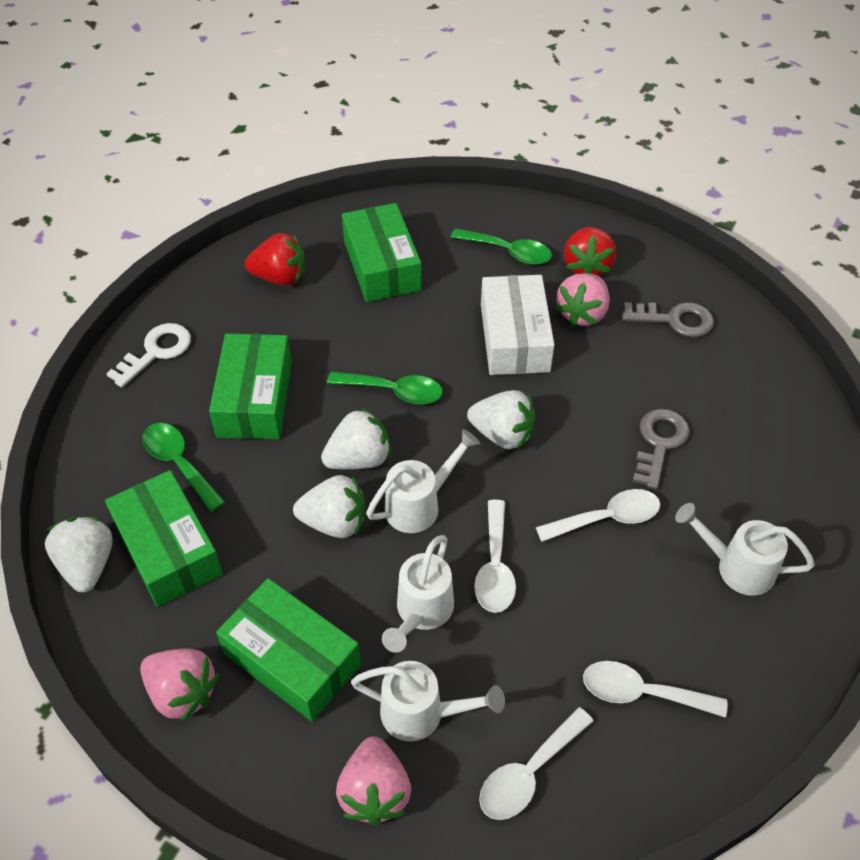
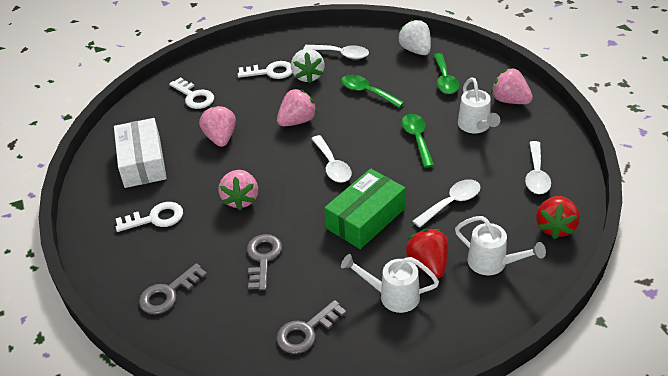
green box: [105,470,223,607] [209,333,292,439] [216,578,361,722] [342,203,422,302] = 4 -> [324,169,405,249] = 1
grey key: [622,302,714,337] [633,409,690,489] = 2 -> [139,263,207,314] [247,234,282,290] [276,300,346,354] = 3
pink strawberry: [140,648,219,722] [336,736,411,826] [555,273,610,327] = 3 -> [199,105,236,147] [218,170,258,210] [277,89,317,126] [491,68,533,104] = 4
white key: [106,323,191,387] = 1 -> [116,202,183,232] [169,77,214,109] [238,61,292,79] = 3
white strawberry: [45,517,113,592] [293,475,365,538] [321,407,391,470] [467,390,535,449] = 4 -> [291,49,325,83] [398,19,431,55] = 2
white watering can: [351,661,505,741] [366,429,480,533] [382,535,454,653] [675,503,815,596] = 4 -> [341,254,439,313] [455,216,546,275] [458,78,500,133] = 3

